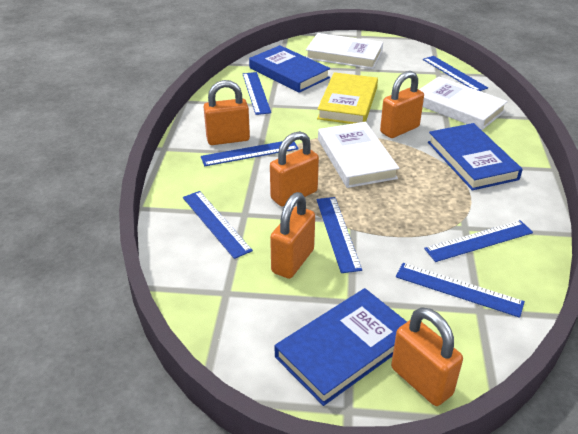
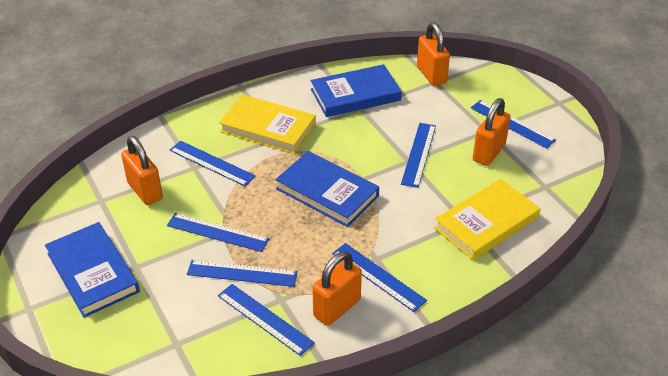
orange padlock: [204,80,250,145] [270,131,319,207] [270,192,315,279] [380,71,424,138] [391,307,463,406] = 5 -> [121,136,163,205] [312,251,362,326] [417,22,450,86] [473,98,511,166] = 4
white book: [306,33,383,69] [318,122,399,188] [419,77,508,130] = 3 -> none = 0
yellow book: [317,72,378,124] = 1 -> [219,94,316,154] [434,179,541,260] = 2

